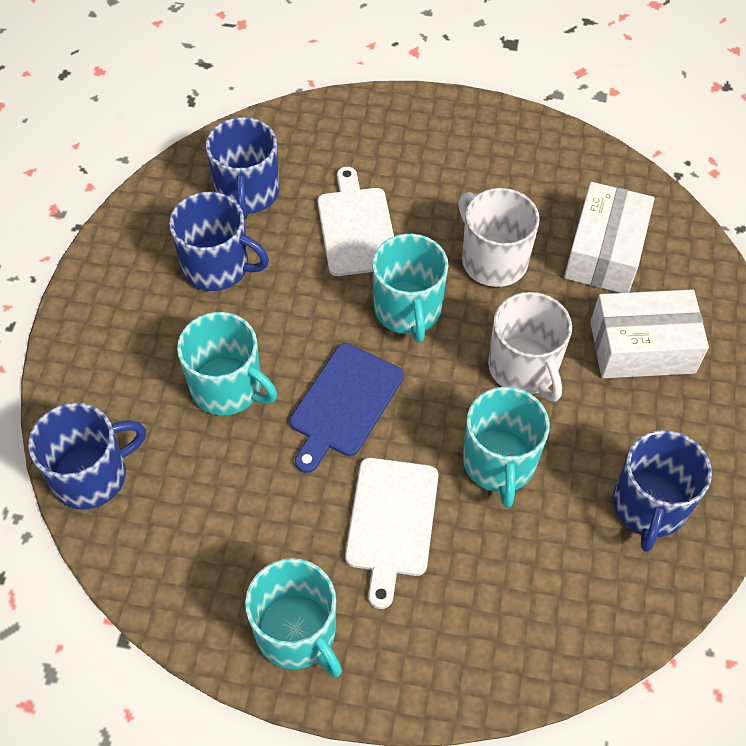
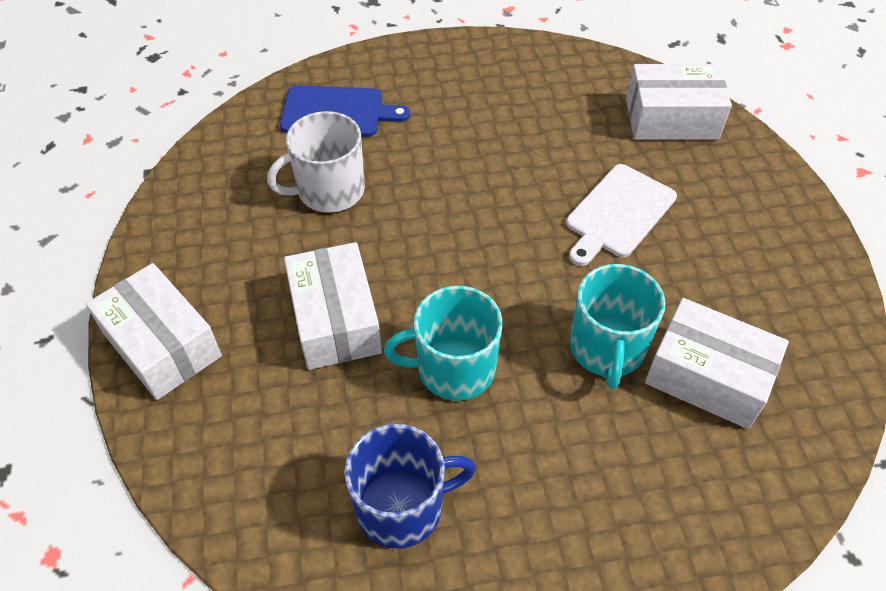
blue mug: [29,403,146,509] [169,192,269,291] [206,117,279,219] [613,430,712,552] = 4 -> [345,424,476,549] = 1
turquoise mug: [177,312,277,415] [245,558,342,677] [372,234,448,343] [463,387,550,508] = 4 -> [384,286,503,400] [569,264,666,389] = 2
white box: [564,182,655,293] [590,289,709,378] = 2 -> [86,263,222,400] [284,242,382,370] [626,64,732,140] [645,298,789,429] = 4
white cutting board: [318,167,394,276] [345,458,439,609] = 2 -> [566,164,677,266] = 1
white mug: [458,188,540,287] [488,292,572,402] = 2 -> [267,111,365,213] = 1

